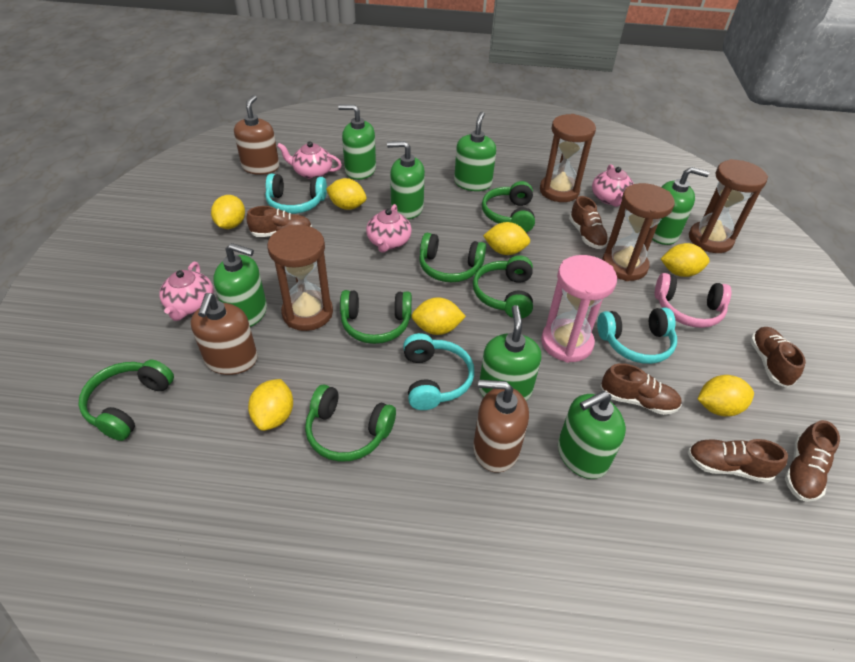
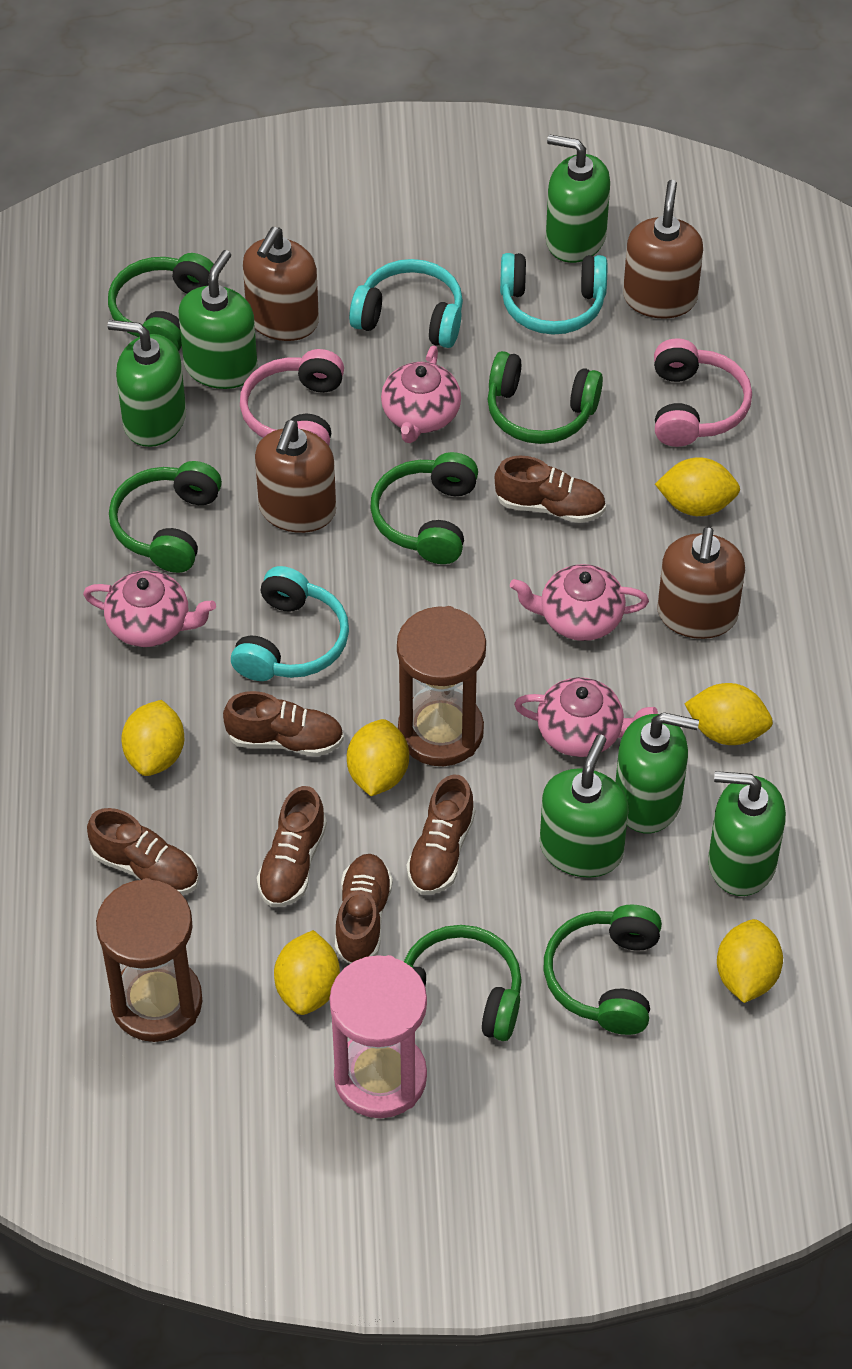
brown hourglass: [267,225,333,331] [540,114,596,202] [602,183,675,281] [689,159,768,253] = 4 -> [96,878,202,1042] [397,606,486,766] = 2
brown soap dispenser: [191,293,258,375] [234,95,279,175] [473,380,529,473] = 3 -> [243,227,319,341] [255,420,336,533] [623,180,703,319] [658,527,745,639] = 4
green soap dispenser: [213,243,267,327] [338,104,376,180] [387,141,425,219] [454,111,496,191] [479,305,541,401] [558,391,626,479] [652,167,710,245] = 7 -> [108,320,186,447] [179,250,258,389] [540,734,629,878] [546,134,610,263] [615,712,699,833] [708,771,786,896] = 6
pink headphones: [655,273,731,328] = 1 -> [240,349,344,445] [654,338,752,447] = 2
yellow lemon: [211,195,245,229] [248,379,293,431] [326,178,367,210] [412,297,466,335] [483,222,530,255] [661,243,710,277] [698,375,754,416] = 7 -> [121,700,184,776] [274,930,340,1015] [347,719,409,796] [655,457,740,516] [684,683,773,745] [717,919,783,1003] = 6

